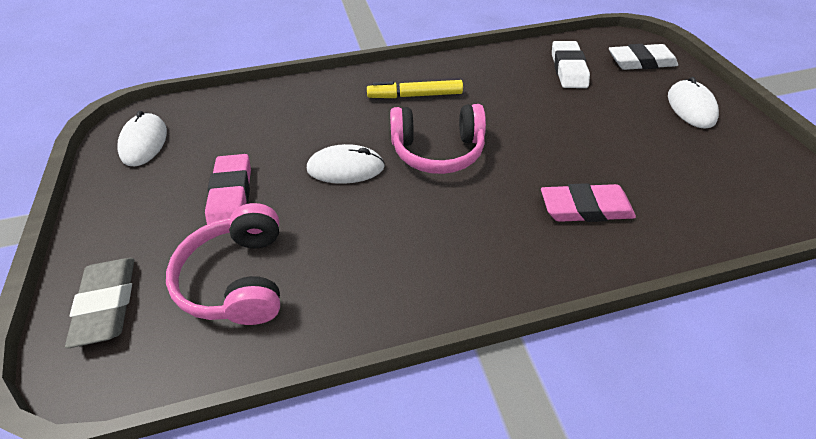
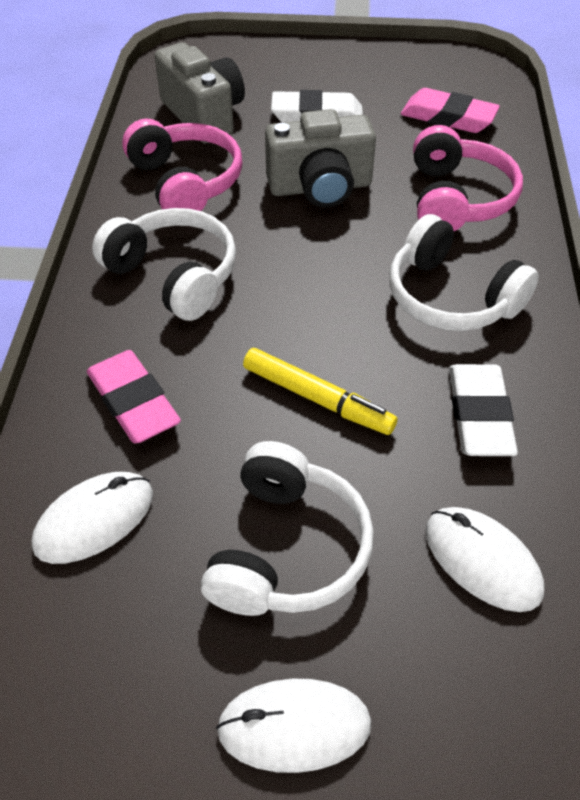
grey camera: none = 0 -> [155,42,245,144] [265,109,376,208] = 2
grey eraser: [65,258,134,348] = 1 -> none = 0
white headphones: none = 0 -> [92,208,236,321] [201,441,374,616] [389,214,539,331] = 3

